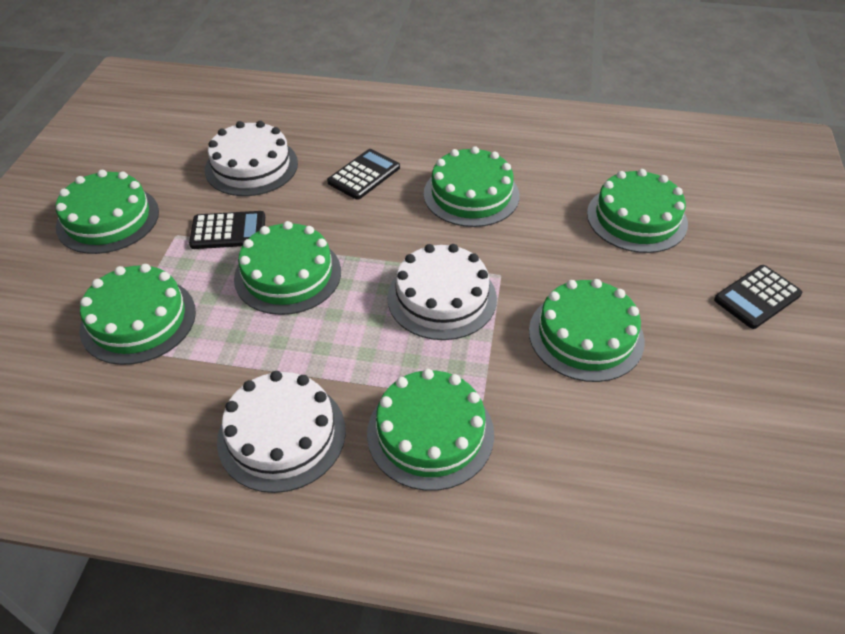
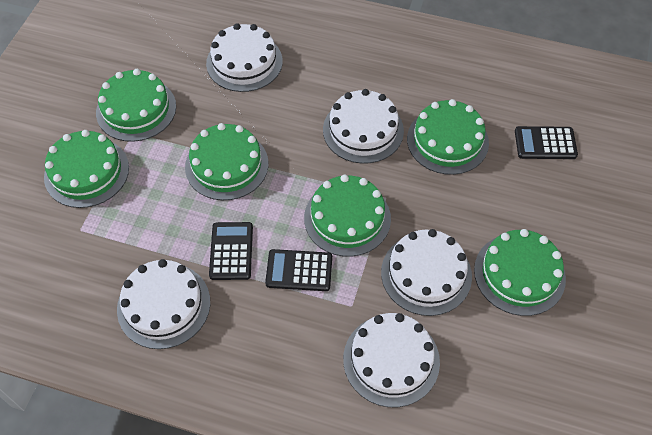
green cake: [56,170,159,254] [79,264,196,365] [234,221,341,315] [367,369,494,491] [424,146,519,227] [529,279,645,382] [587,169,688,253] = 7 -> [44,130,129,208] [96,69,176,142] [185,123,269,200] [304,174,391,257] [407,99,489,175] [474,229,566,316] = 6
white cake: [205,121,298,196] [217,371,346,493] [387,244,497,340] = 3 -> [117,259,210,349] [206,23,283,92] [323,89,404,164] [343,313,440,407] [381,229,472,316] = 5

